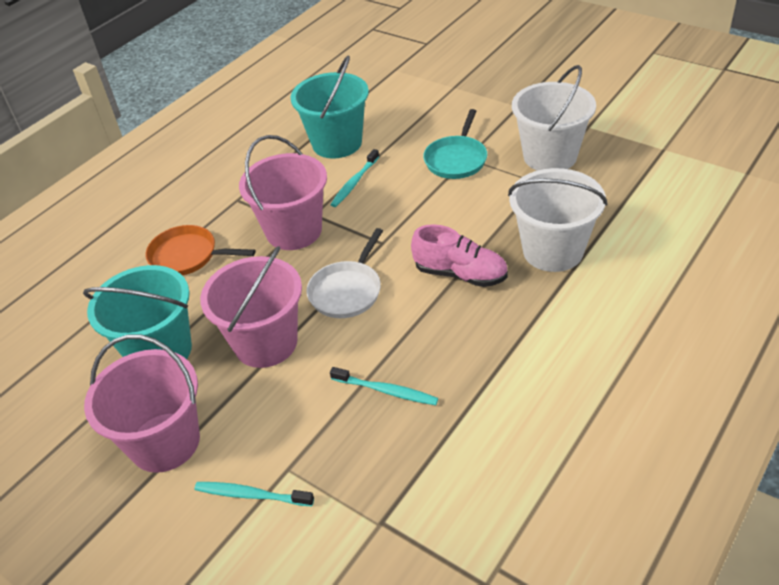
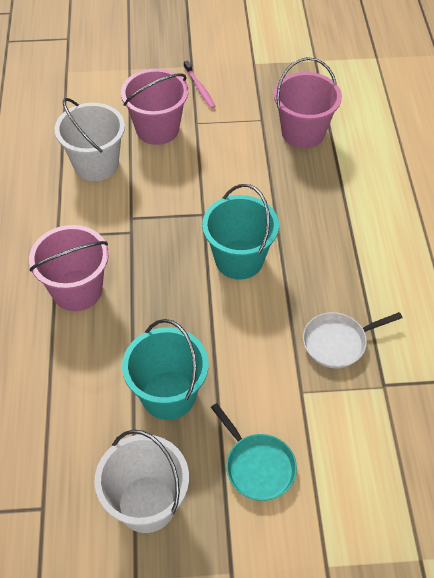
orange pan: [146,225,256,275] = 1 -> none = 0
pink shoe: [411,224,508,287] = 1 -> none = 0
pink toothbrush: none = 0 -> [184,60,216,109] = 1
turquoise toothbrush: [194,482,314,506] [330,149,379,207] [330,367,438,405] = 3 -> none = 0

